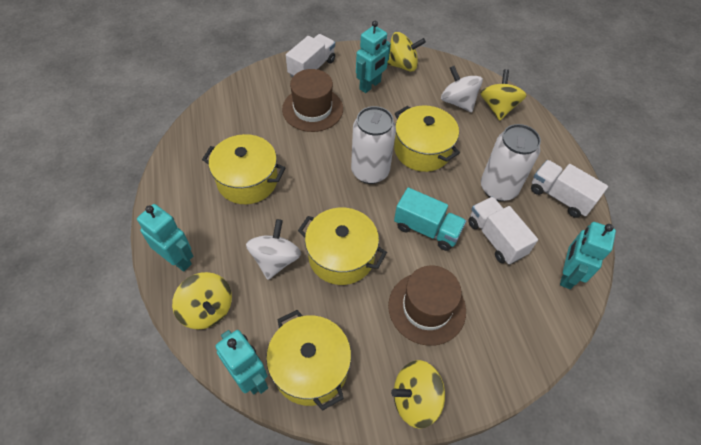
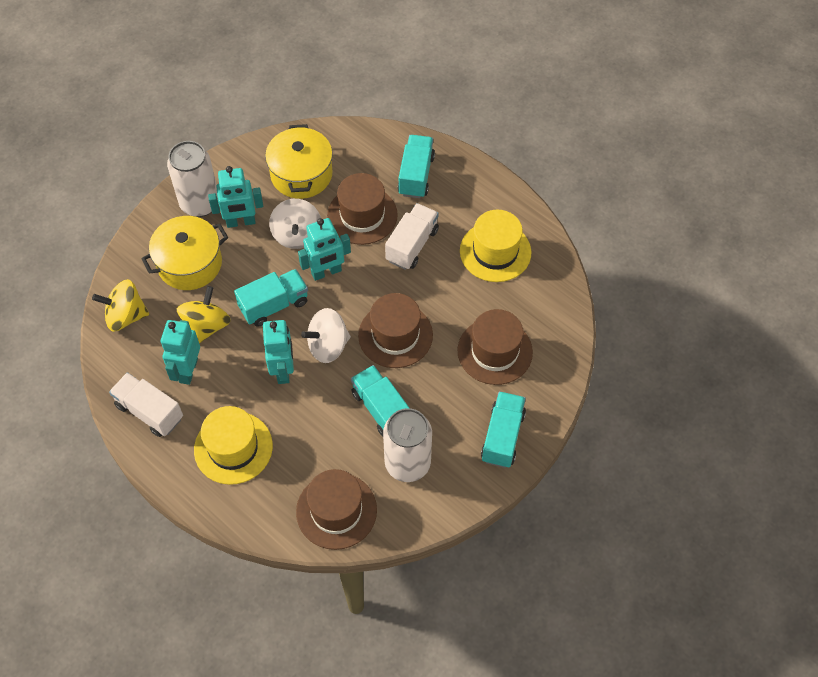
brown hat: [282,69,343,132] [388,265,466,346] = 2 -> [296,469,377,550] [327,173,398,245] [358,293,433,368] [457,309,533,385] = 4
turquoise truck: [394,188,466,251] = 1 -> [234,269,308,327] [351,365,409,436] [398,135,435,198] [481,391,526,468] = 4
white truck: [286,34,335,77] [468,197,538,264] [531,160,608,218] = 3 -> [109,372,183,437] [385,203,439,270] = 2
yellow hat: none = 0 -> [194,406,273,485] [460,210,532,282] = 2
yellow pot: [202,134,285,204] [266,310,351,410] [298,208,387,285] [394,106,460,172] = 4 -> [141,216,228,290] [265,124,333,199] = 2
yellow spinning top: [172,272,232,329] [387,32,426,72] [391,360,445,429] [480,69,527,121] = 4 -> [92,279,149,332] [177,286,231,344] = 2

